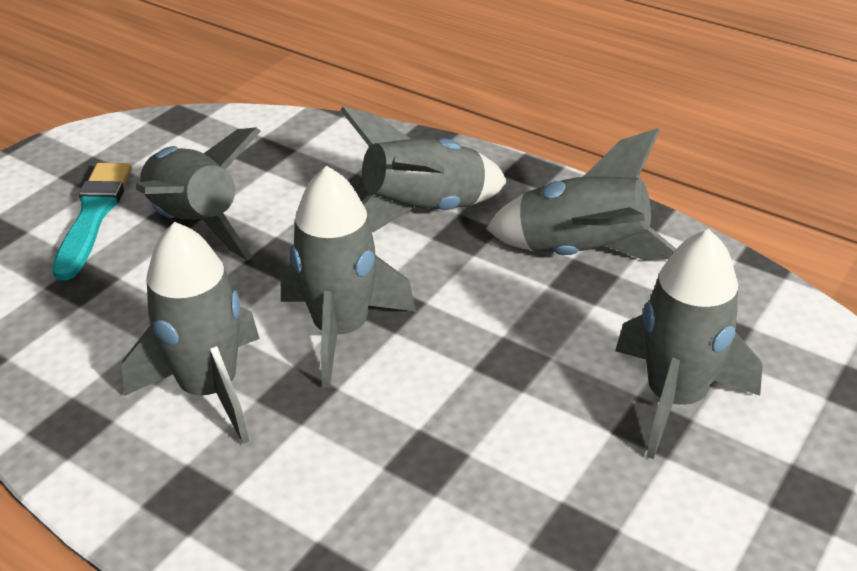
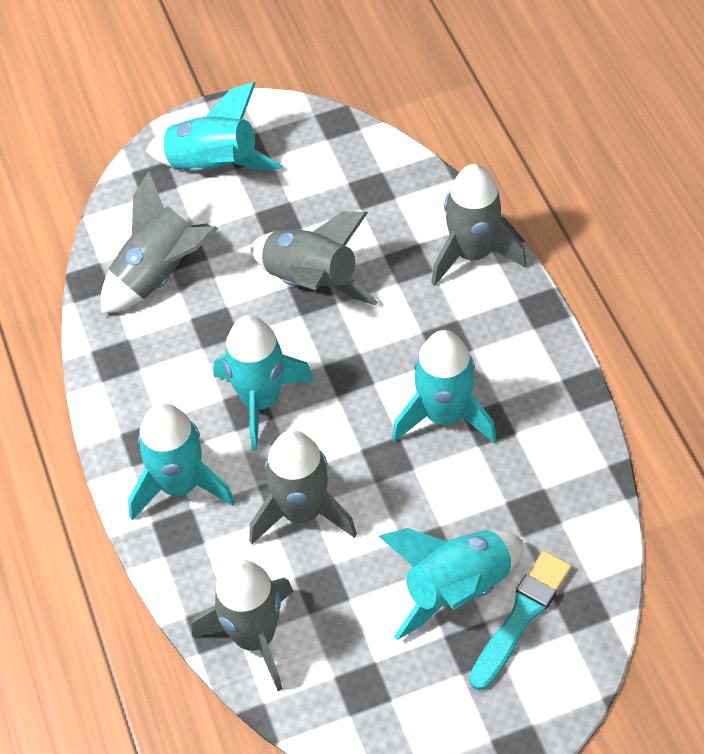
grey rocket: [122,222,260,444] [136,127,261,260] [281,166,416,388] [340,107,507,232] [486,128,676,260] [615,229,763,459] = 6 -> [101,171,218,314] [192,560,293,691] [249,430,357,544] [250,211,378,305] [431,164,527,286] = 5
turquoise rocket: none = 0 -> [128,403,235,520] [146,82,283,172] [214,315,314,451] [379,528,523,640] [392,330,497,443] = 5

